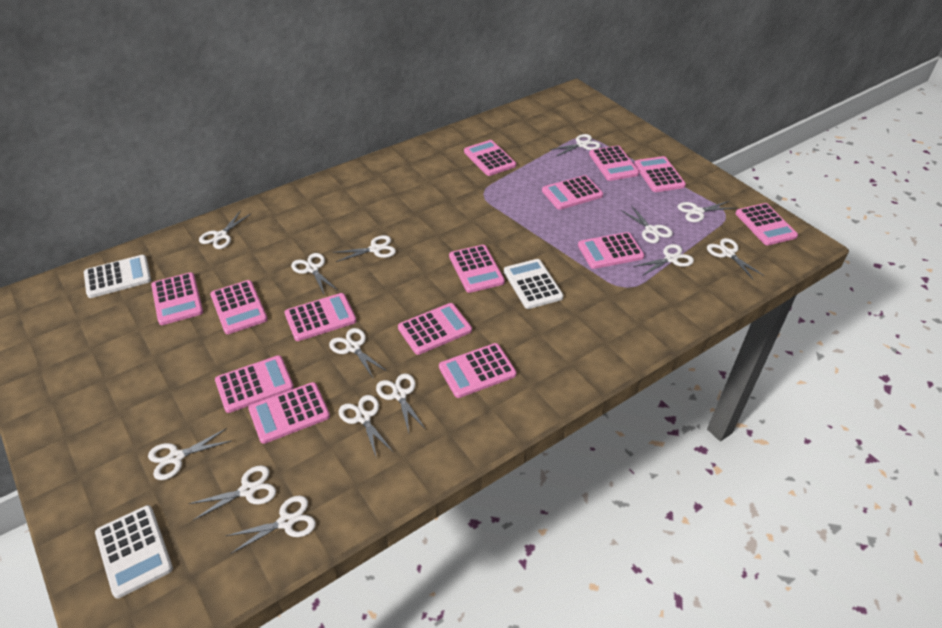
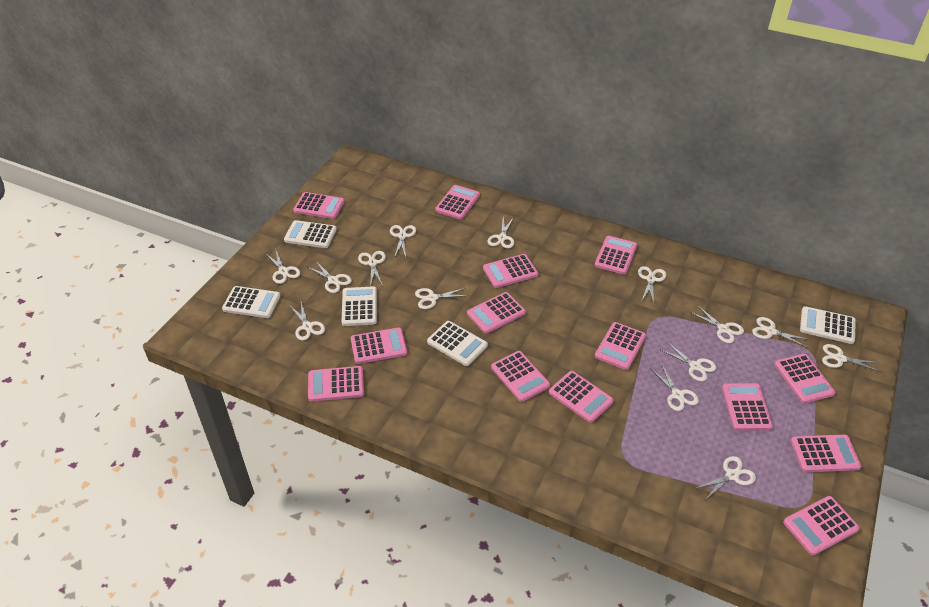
white calculator: [84,255,151,298] [95,505,173,598] [504,259,563,309] = 3 -> [222,286,280,318] [284,220,337,248] [342,286,377,326] [427,321,488,366] [800,306,856,344] = 5

